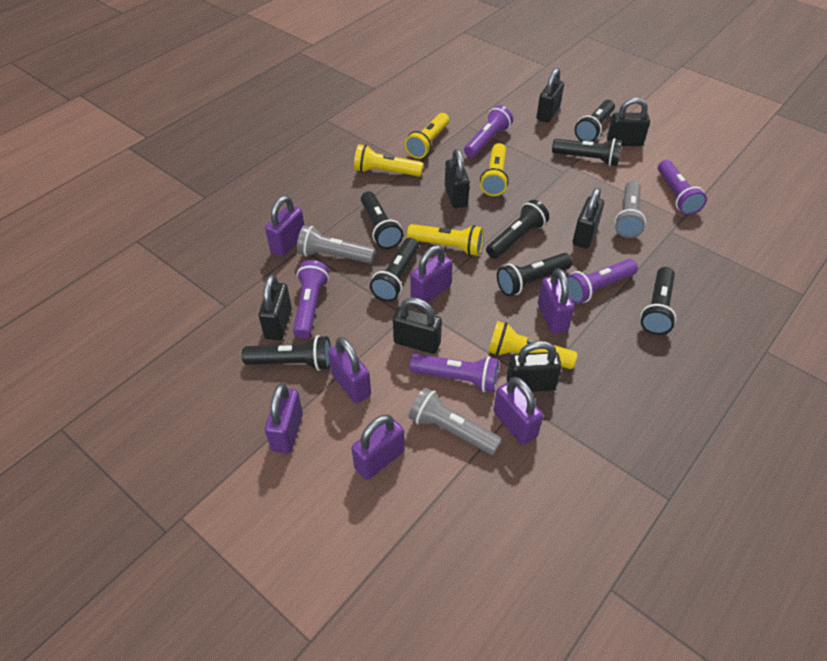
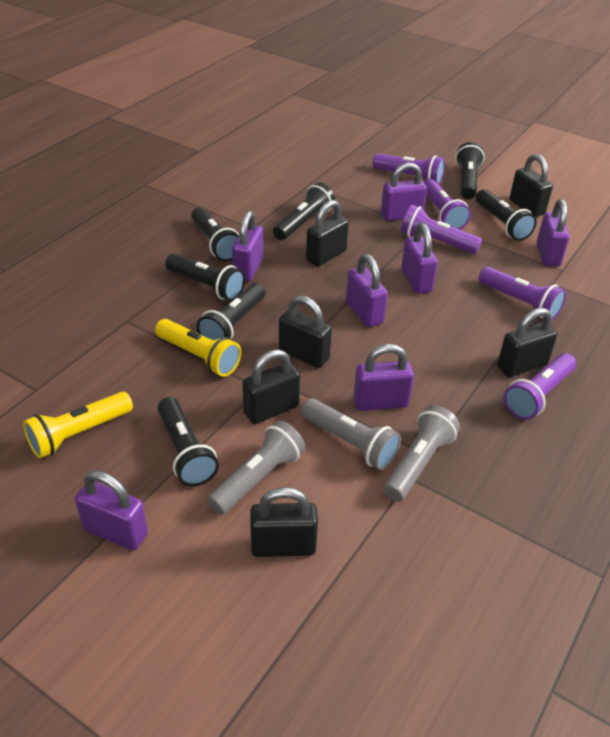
black flashlight: [242,335,331,371] [361,191,403,249] [370,238,419,302] [486,200,549,259] [497,253,572,296] [552,138,622,167] [575,100,615,142] [640,267,676,335] = 8 -> [157,397,219,486] [165,254,245,301] [191,207,239,261] [197,283,265,340] [273,183,335,240] [455,142,485,200] [476,189,537,241] = 7
black padlock: [258,275,292,340] [393,297,442,354] [445,149,470,208] [506,341,562,392] [536,68,564,123] [573,187,604,248] [607,97,650,146] = 7 -> [242,349,300,424] [250,487,318,557] [279,296,332,368] [306,200,349,267] [497,308,557,377] [510,154,553,217] = 6
yellow flashlight: [354,144,424,177] [405,113,449,159] [407,224,484,256] [480,143,509,196] [488,321,577,369] = 5 -> [23,392,133,459] [155,319,241,377] = 2

